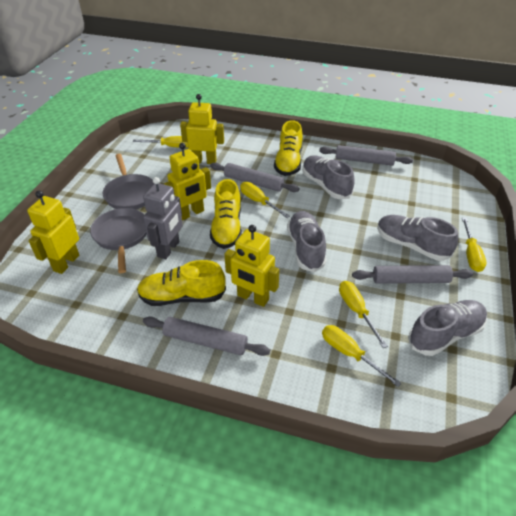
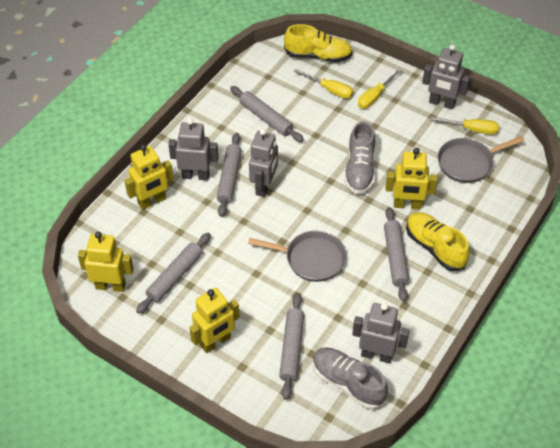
grey robot: [143,177,183,259] = 1 -> [168,118,218,181] [249,129,278,197] [352,303,410,363] [422,44,470,110] = 4
grey rolling pin: [143,317,270,356] [210,163,299,192] [319,145,413,166] [352,265,473,284] = 4 -> [136,233,211,314] [217,133,242,217] [230,86,304,142] [279,293,304,400] [384,207,409,302] = 5
grey shoe: [287,211,326,272] [302,155,355,199] [377,215,458,261] [408,300,487,356] = 4 -> [313,347,388,409] [344,121,375,194] = 2
yellow screwdriver: [133,136,188,148] [240,182,290,218] [322,325,401,387] [339,281,388,348] [462,218,486,272] = 5 -> [294,69,353,99] [358,69,402,109] [430,117,499,135] = 3
yellow shoe: [137,260,226,306] [210,179,242,249] [274,120,303,176] = 3 -> [284,24,352,62] [406,212,470,271] = 2

